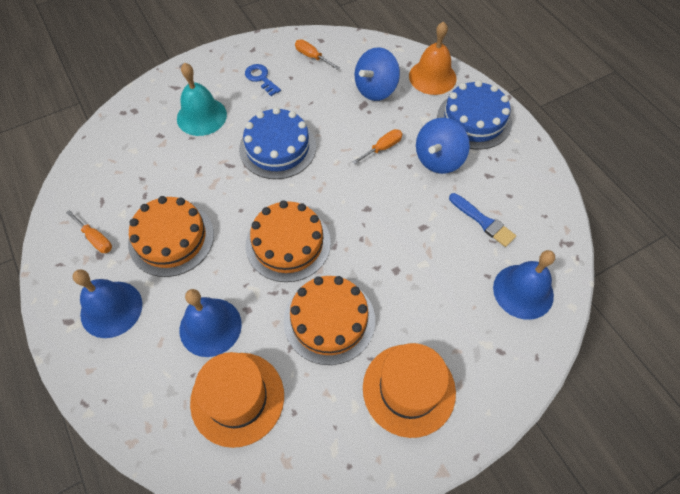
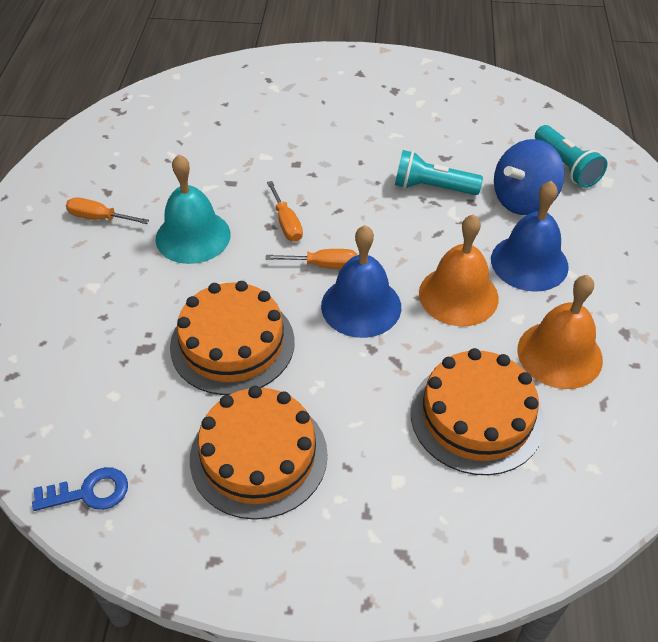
blue bell: [72,269,143,338] [180,289,242,357] [493,250,555,320] = 3 -> [321,225,401,338] [491,181,569,292] = 2
blue brush: [449,193,516,247] = 1 -> none = 0
blue cake: [239,107,316,179] [437,80,512,149] = 2 -> none = 0
blue spinning top: [355,47,400,101] [416,118,470,174] = 2 -> [494,139,565,215] = 1
orange bell: [409,21,456,95] = 1 -> [419,214,499,327] [517,275,603,389] = 2
orange hat: [190,352,284,448] [363,343,456,438] = 2 -> none = 0
turquoise flashlight: none = 0 -> [395,150,483,195] [535,125,607,188] = 2

